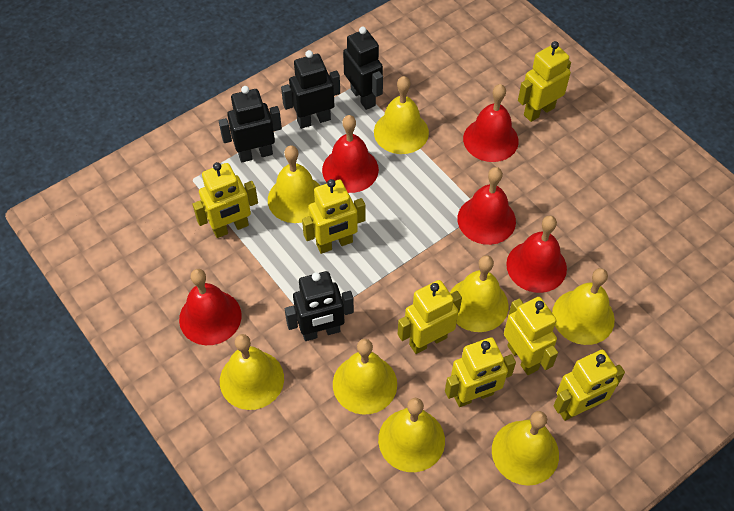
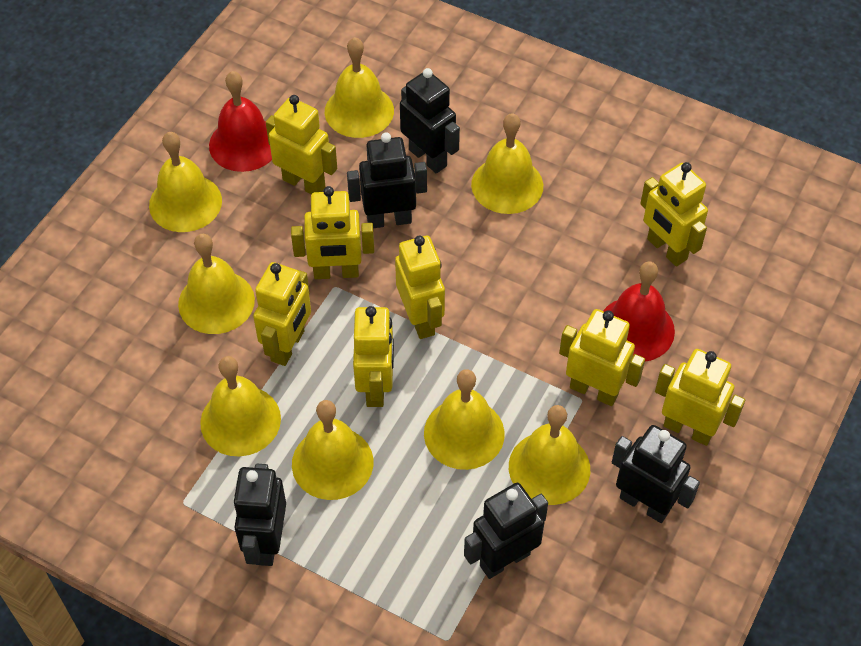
black robot: [219,86,282,162] [281,50,340,129] [285,271,354,341] [343,27,383,110] = 4 -> [233,464,286,566] [347,132,427,228] [400,68,460,174] [464,483,548,579] [612,425,700,523] = 5
red bell: [179,269,242,345] [322,115,379,193] [458,167,516,245] [463,84,519,162] [506,216,567,293] = 5 -> [209,71,272,172] [603,261,675,362] = 2
yellow robot: [193,162,258,238] [302,179,365,254] [398,280,462,354] [445,337,516,407] [504,297,558,375] [518,41,571,122] [553,350,625,421] = 7 -> [253,262,311,366] [266,95,337,195] [291,186,374,279] [353,306,394,407] [395,235,445,339] [559,309,645,406] [640,162,708,266] [655,349,745,446] = 8

